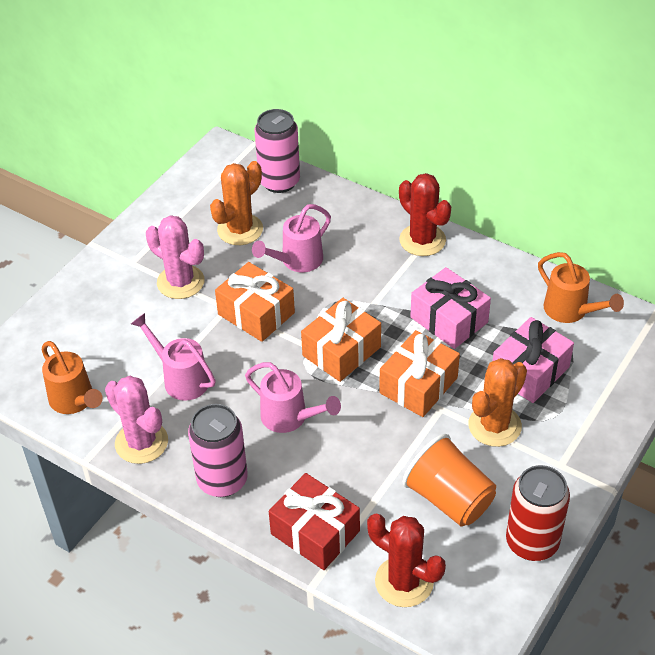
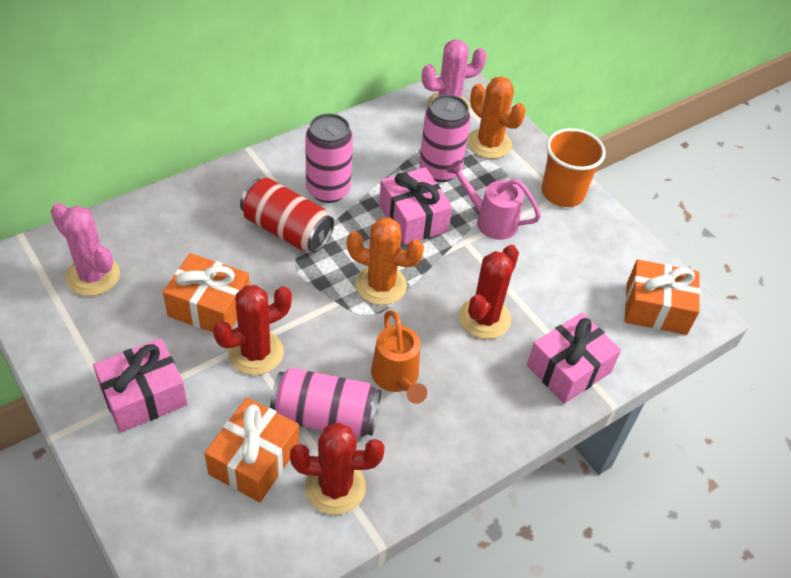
orange watering can: [42,341,103,414] [538,252,624,323] = 2 -> [371,310,427,404] = 1
pink can: [188,404,248,497] [255,109,300,193] = 2 -> [270,368,381,438] [306,113,353,203] [419,95,471,182] = 3
pink gift: [410,267,491,349] [493,317,574,403] = 2 -> [93,338,188,433] [379,167,452,245] [527,313,621,404] = 3
pink watering can: [131,313,216,401] [245,362,341,433] [252,204,331,272] = 3 -> [446,160,541,240] = 1
red cactus: [367,514,446,607] [399,173,451,256] = 2 -> [213,285,292,375] [290,423,384,515] [459,245,519,339] = 3
red gift: [269,473,360,570] = 1 -> none = 0

